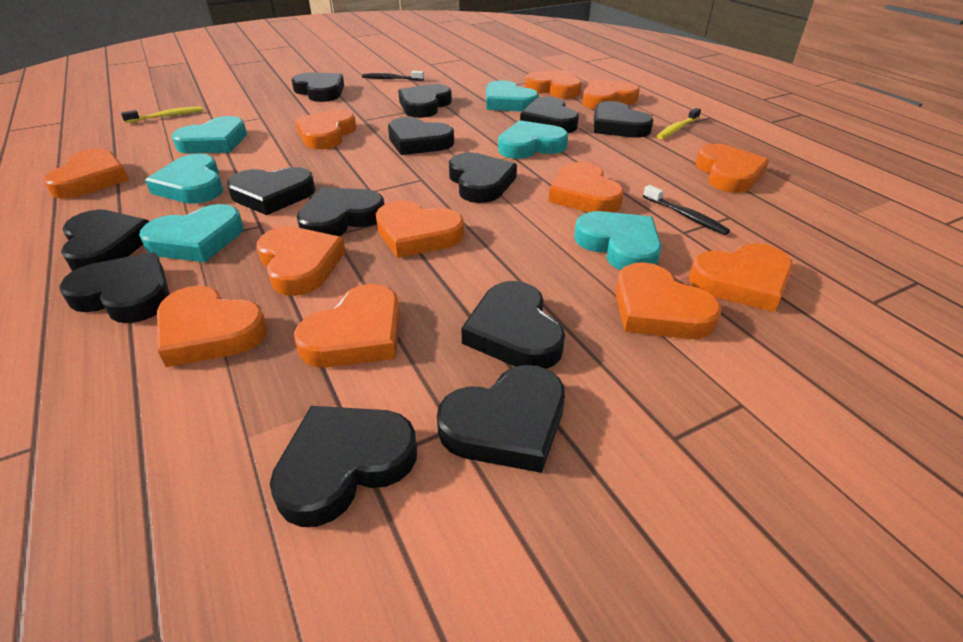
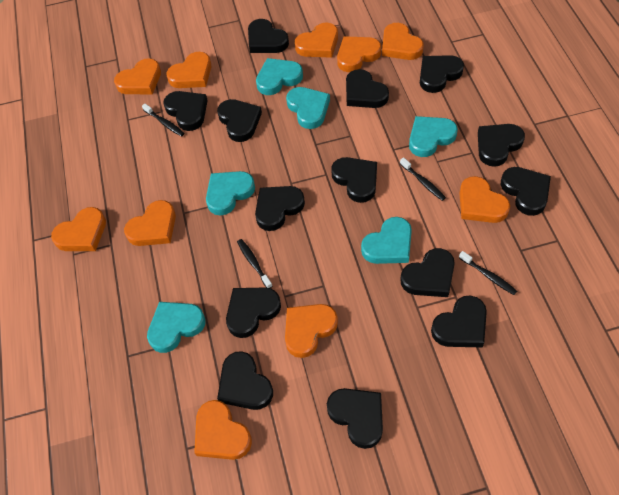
black heart: [59,252,170,323] [61,210,149,271] [227,167,315,215] [270,406,417,527] [292,73,344,102] [297,187,384,236] [388,117,454,155] [398,84,452,118] [437,365,565,473] [449,152,517,203] [461,281,565,369] [520,97,579,133] [594,101,654,138] = 13 -> [163,91,208,131] [217,99,262,142] [217,351,273,410] [226,287,281,338] [248,19,289,53] [255,186,305,231] [327,388,383,449] [331,157,377,203] [346,69,389,108] [400,248,455,297] [420,55,464,93] [431,296,487,348] [478,124,525,167] [501,167,551,216] = 14
black toothbrush: [362,71,424,81] [643,185,730,235] = 2 -> [142,103,184,137] [237,239,272,288] [400,157,446,201] [459,251,517,295] = 4
orange heart: [44,148,129,199] [157,286,268,367] [257,226,346,296] [294,284,400,368] [295,109,356,149] [376,200,464,258] [525,70,582,98] [548,162,624,213] [582,79,640,109] [615,262,721,339] [689,243,793,312] [696,144,769,193] = 12 -> [51,207,106,251] [114,58,161,94] [124,200,176,246] [166,52,211,88] [194,400,252,460] [285,304,338,358] [295,23,338,58] [337,36,381,72] [382,23,424,60] [459,176,510,223] = 10
yellow toothbrush: [121,106,203,123] [657,108,701,139] = 2 -> none = 0

